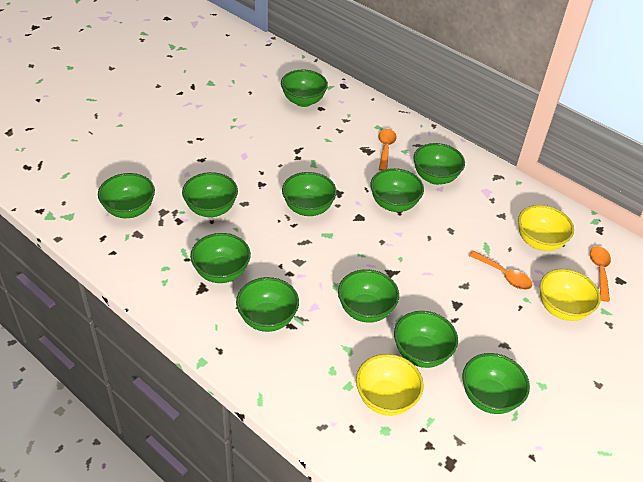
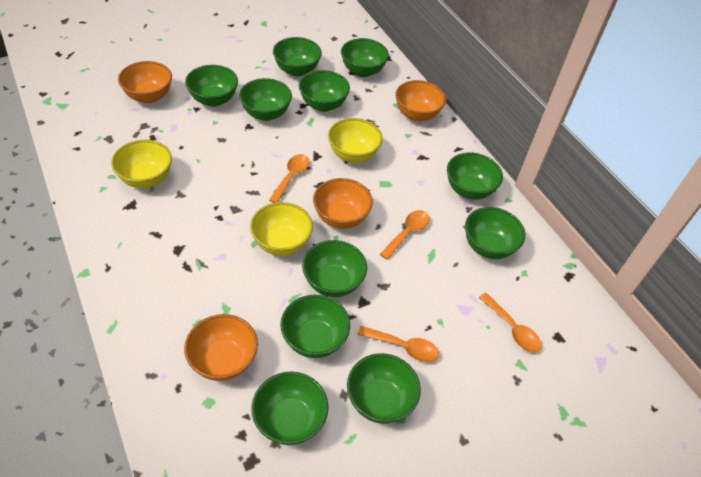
orange bowl: none = 0 -> [118,61,172,103] [184,314,258,381] [313,178,373,229] [395,80,446,122] = 4
orange spoon: [378,129,397,171] [469,251,533,290] [590,246,611,302] = 3 -> [269,154,310,203] [358,326,439,362] [380,210,430,260] [479,293,542,353] = 4

